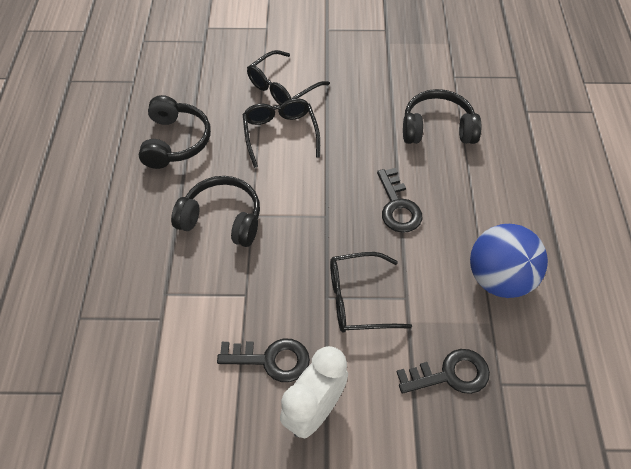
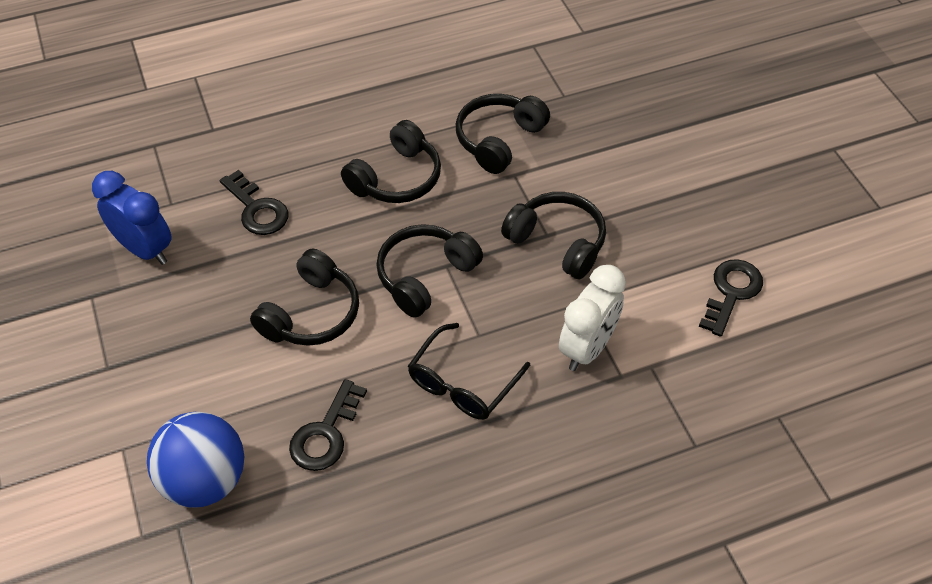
black glasses: [243,98,320,168] [247,50,330,105] [330,252,412,333] = 3 -> [408,323,530,420] = 1
black headphones: [139,95,211,169] [171,176,260,247] [403,89,481,144] = 3 -> [250,249,359,346] [341,120,441,203] [376,224,483,318] [456,94,550,174] [501,192,606,279] = 5
blue clock: none = 0 -> [92,171,172,265] = 1

